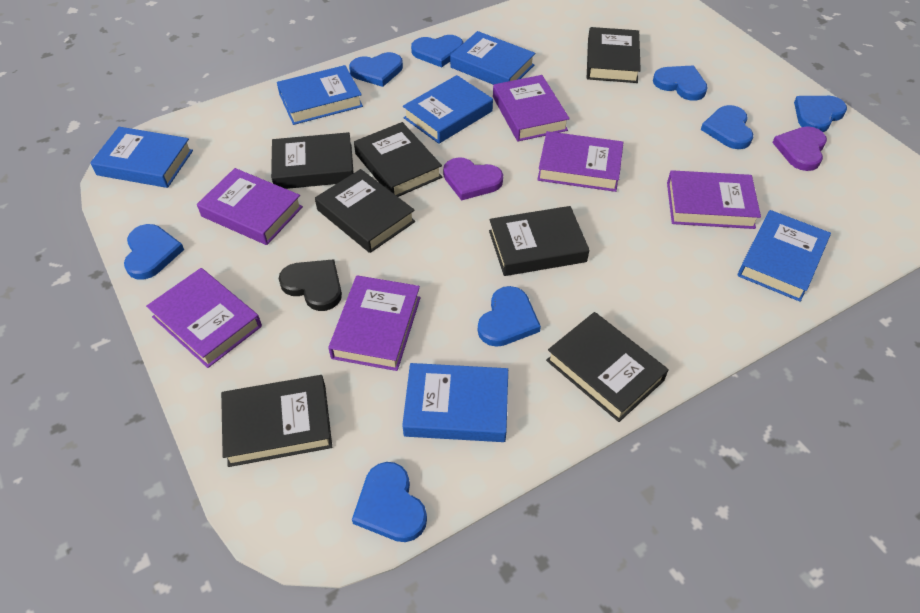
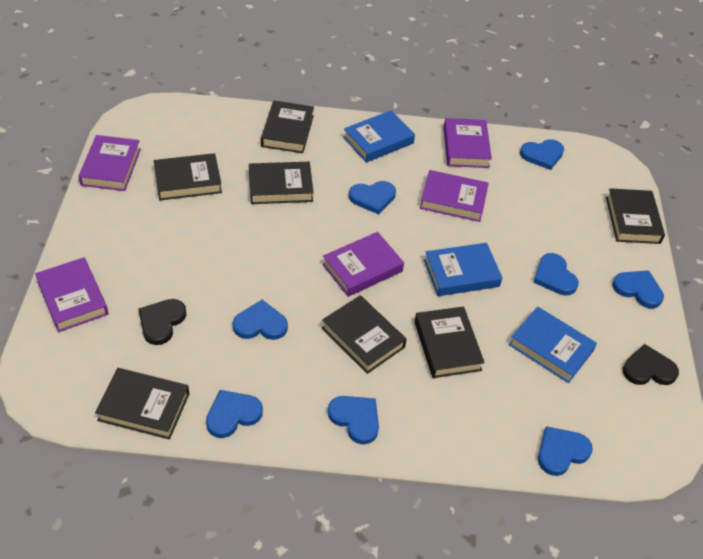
black heart: [279,259,342,311] = 1 -> [138,299,187,345] [623,344,679,385] = 2
blue book: [90,127,193,188] [277,65,363,125] [402,363,508,442] [403,75,493,144] [450,31,535,85] [738,210,831,302] = 6 -> [343,110,415,163] [424,243,502,296] [509,307,597,383] = 3
purple book: [146,268,262,368] [197,168,303,245] [328,275,421,371] [493,75,570,141] [537,131,624,192] [667,170,761,229] = 6 -> [35,257,109,332] [78,135,141,191] [322,232,404,297] [420,170,489,222] [443,118,492,168] = 5
purple heart: [443,157,503,201] [772,126,827,171] = 2 -> none = 0

